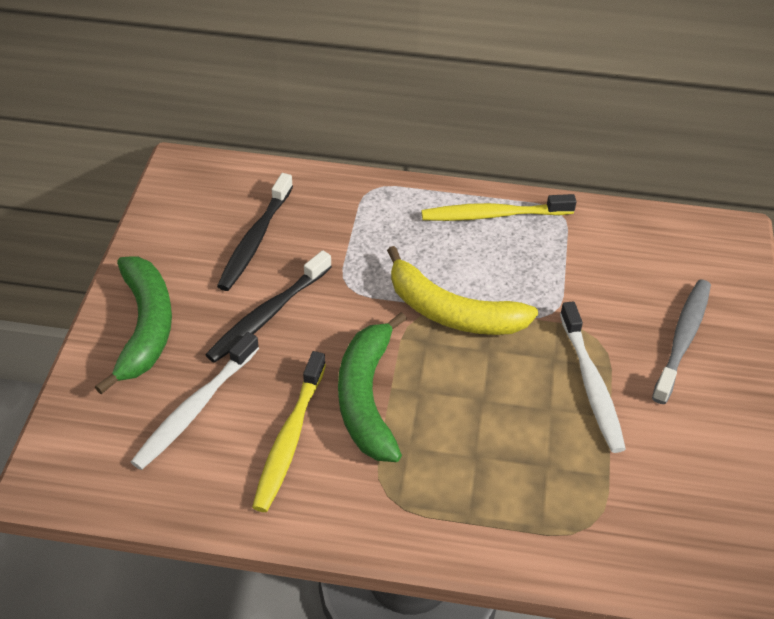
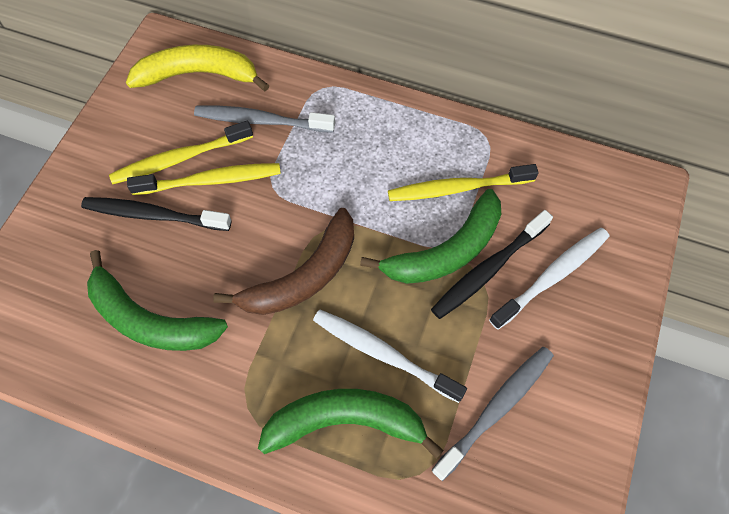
brown banana: none = 0 -> [213,208,354,315] = 1
green banana: [95,257,172,394] [338,312,407,462] = 2 -> [87,250,228,351] [258,389,444,459] [360,189,501,284] = 3
grey toothbrush: [652,280,711,404] = 1 -> [194,106,335,133] [431,347,554,481] = 2
yellow toothbrush: [252,351,326,512] [421,194,577,221] = 2 -> [109,121,253,184] [127,163,281,195] [388,164,538,201] = 3

